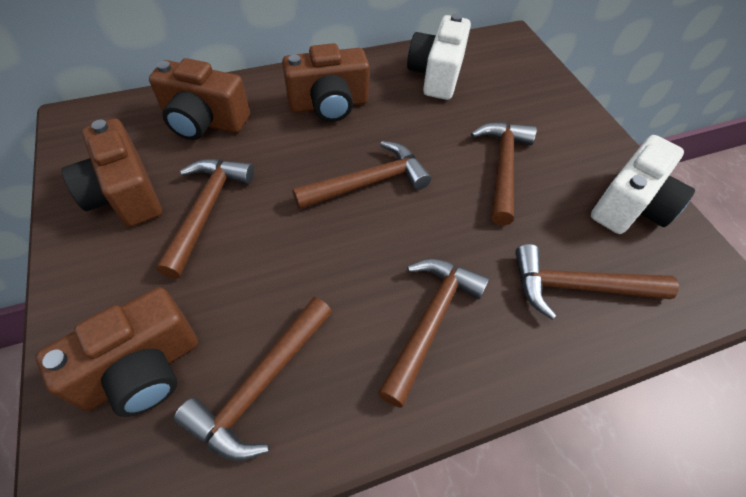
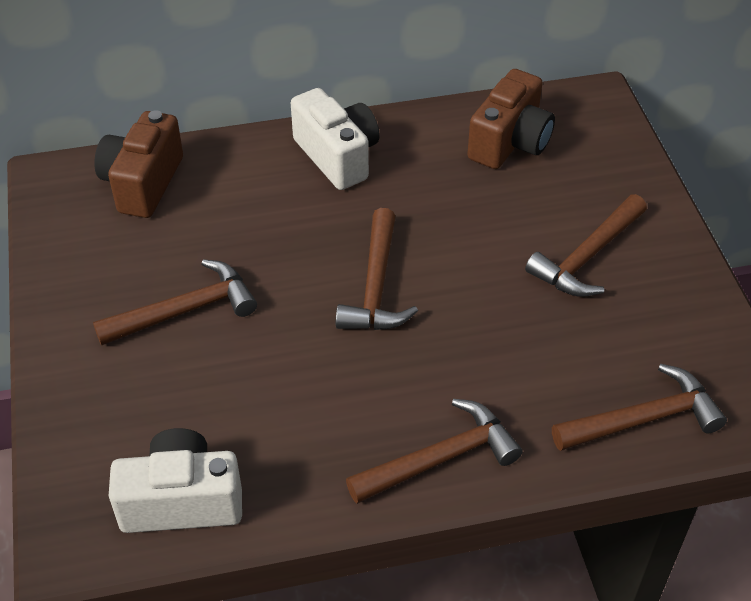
brown camera: [36,287,198,417] [61,119,162,227] [149,58,250,140] [282,43,369,122] = 4 -> [94,110,183,218] [467,69,555,169] = 2
brown hammer: [156,159,254,279] [174,297,332,461] [292,141,431,210] [378,259,489,408] [471,122,537,226] [515,244,679,320] = 6 -> [93,259,257,346] [336,208,418,330] [346,399,523,504] [525,194,647,297] [552,364,727,451] = 5

